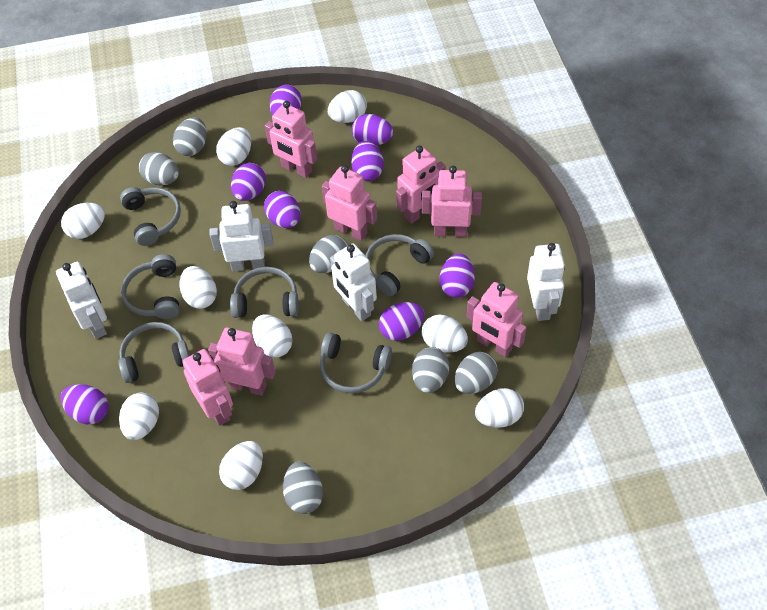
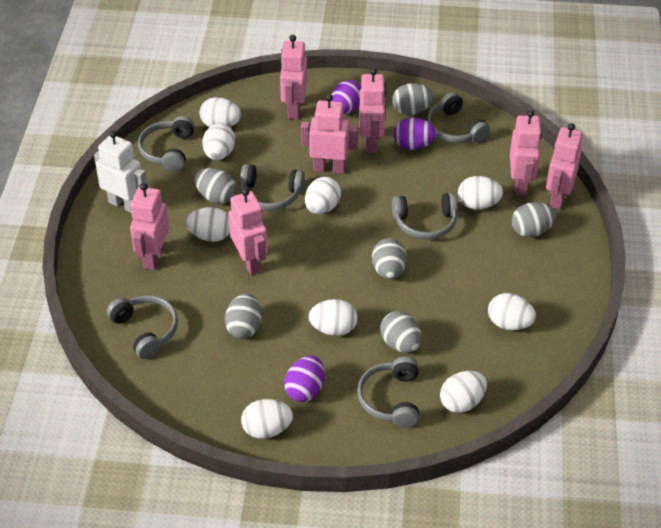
purple egg: [60,384,109,424] [231,163,266,201] [264,191,300,228] [270,85,302,115] [351,141,384,181] [352,114,393,146] [379,302,424,341] [440,254,475,298] = 8 -> [284,356,325,402] [331,80,361,114] [394,118,437,150] = 3
white robot: [56,262,107,339] [210,201,274,271] [330,243,377,321] [527,243,565,321] = 4 -> [94,130,147,213] = 1

